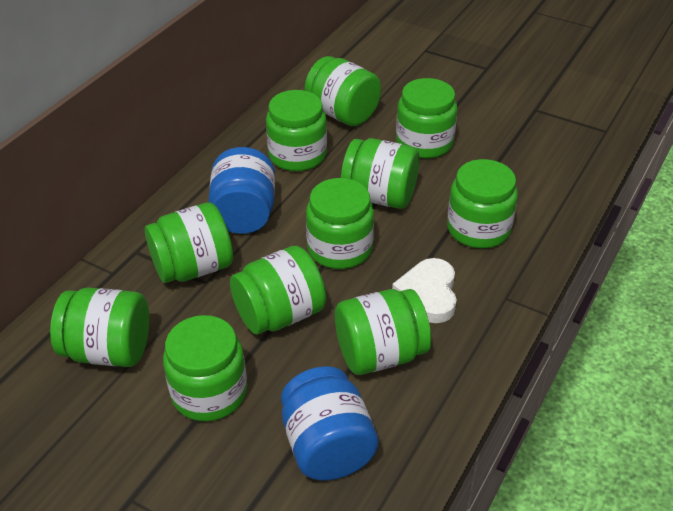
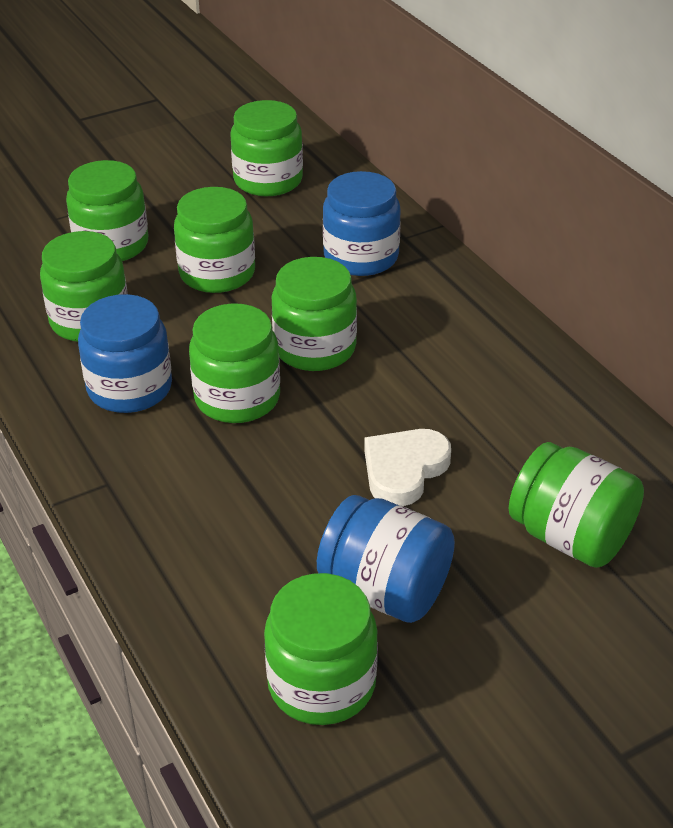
blue jar: [209,147,275,234] [281,366,379,481] = 2 -> [78,294,172,413] [317,495,455,623] [323,171,401,276] = 3
green jar: [50,287,149,367] [145,203,233,283] [163,315,247,421] [230,246,326,334] [266,90,327,171] [305,56,381,126] [306,178,374,269] [335,289,431,375] [341,138,419,209] [396,78,457,159] [447,159,518,248] = 11 -> [40,231,128,342] [66,160,148,261] [174,187,255,293] [189,303,280,423] [231,100,303,196] [264,573,378,725] [272,257,357,371] [509,442,644,568] = 8

